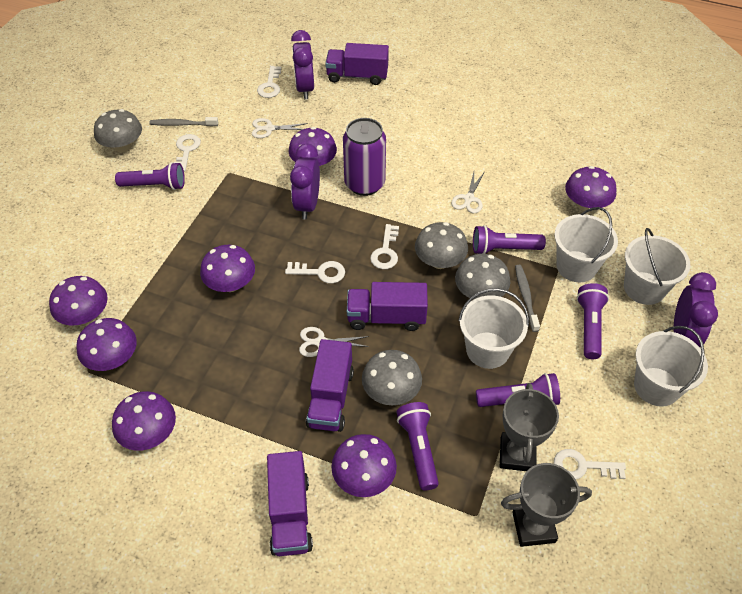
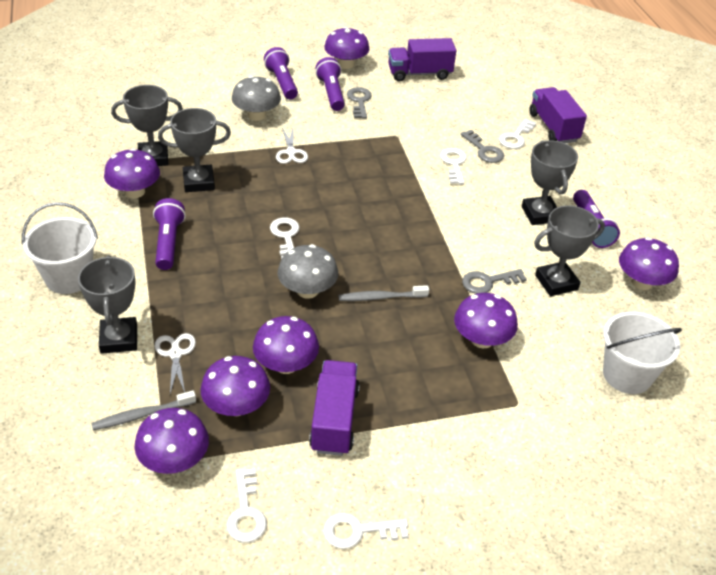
grey key: none = 0 -> [347,87,372,119] [461,130,504,163] [462,269,527,294] = 3
grey mushroom: [94,109,142,152] [362,350,422,405] [415,222,468,269] [455,254,510,300] = 4 -> [232,76,281,121] [278,244,338,299] = 2
grey trophy: [500,383,559,471] [501,463,592,547] = 2 -> [78,255,137,354] [111,85,183,166] [158,108,231,192] [522,140,578,225] [534,205,605,296] = 5
purple can: [343,118,386,196] = 1 -> none = 0
purple clock: [290,144,320,220] [291,30,314,99] [674,272,718,347] = 3 -> none = 0
purple flashlight: [115,162,185,190] [396,402,439,490] [473,225,546,254] [476,373,560,407] [577,283,609,359] = 5 -> [153,198,186,270] [264,47,298,100] [316,57,345,111] [573,190,620,248] = 4
purple truck: [267,451,313,556] [306,339,354,432] [325,43,389,85] [347,282,428,331] = 4 -> [309,360,360,456] [388,38,456,81] [529,87,587,143] = 3
white bucket: [458,288,529,369] [554,207,618,282] [624,228,690,305] [634,326,708,407] = 4 -> [22,202,98,294] [603,311,682,394] = 2
white scissors: [252,118,308,138] [299,327,369,357] [451,172,484,213] = 3 -> [155,333,196,394] [276,127,308,164] = 2

